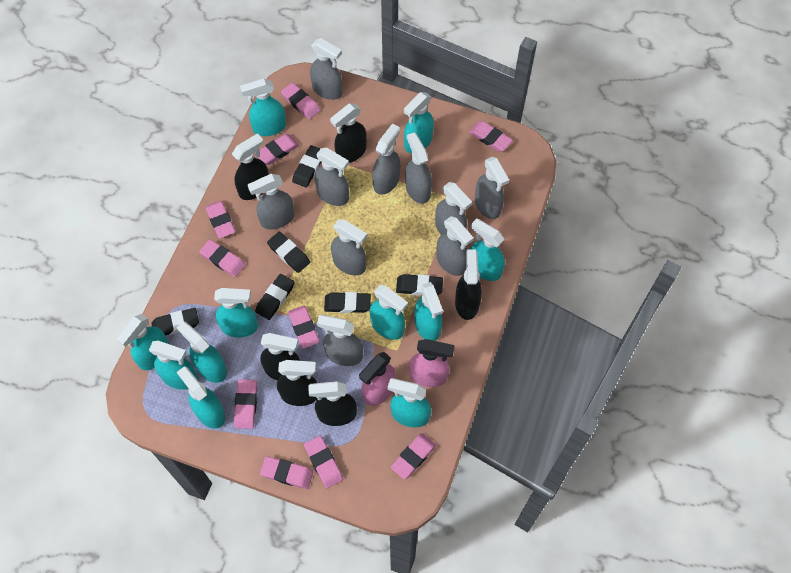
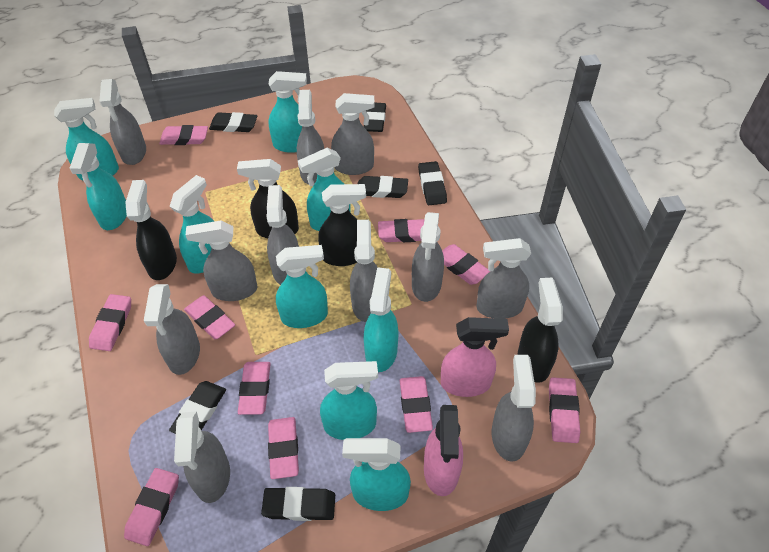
black spray bottle: [232,133,269,200] [260,333,300,380] [277,360,317,406] [308,381,357,426] [330,103,367,163] [455,250,482,320] = 6 -> [125,180,177,280] [237,159,299,239] [318,184,366,266] [518,278,563,383] = 4
grey spray bottle: [248,174,294,230] [310,38,343,100] [315,148,349,206] [317,315,363,366] [331,219,367,275] [372,124,400,195] [405,132,432,204] [435,182,472,235] [436,216,474,276] [475,157,509,219] = 10 -> [99,79,146,165] [144,284,200,375] [174,411,230,503] [186,220,258,301] [266,185,299,285] [297,90,324,185] [331,93,375,175] [350,220,377,322] [412,212,444,302] [477,238,531,319] [492,355,536,462] = 11
turquoise spray bottle: [116,314,169,370] [149,341,198,390] [177,321,227,383] [177,366,225,429] [214,288,258,337] [240,78,286,136] [370,285,408,340] [387,378,431,427] [404,92,434,153] [414,282,443,341] [470,218,505,281] = 11 -> [54,98,119,180] [70,143,127,230] [169,175,214,274] [268,71,307,153] [276,245,328,328] [298,148,351,231] [320,361,378,440] [342,438,411,511] [364,267,399,372] = 9

